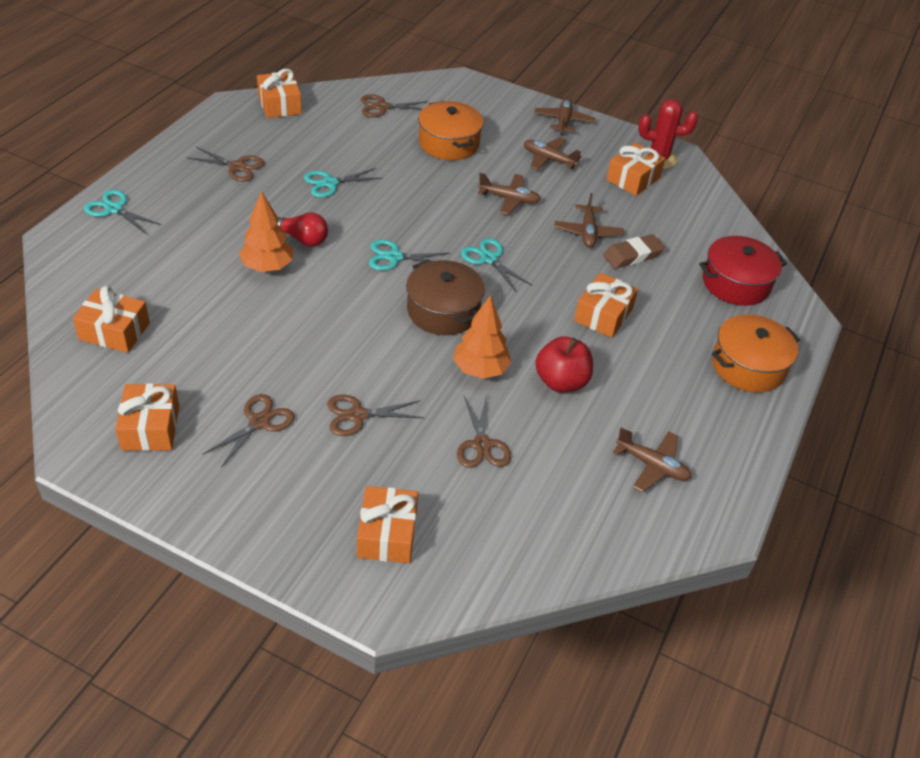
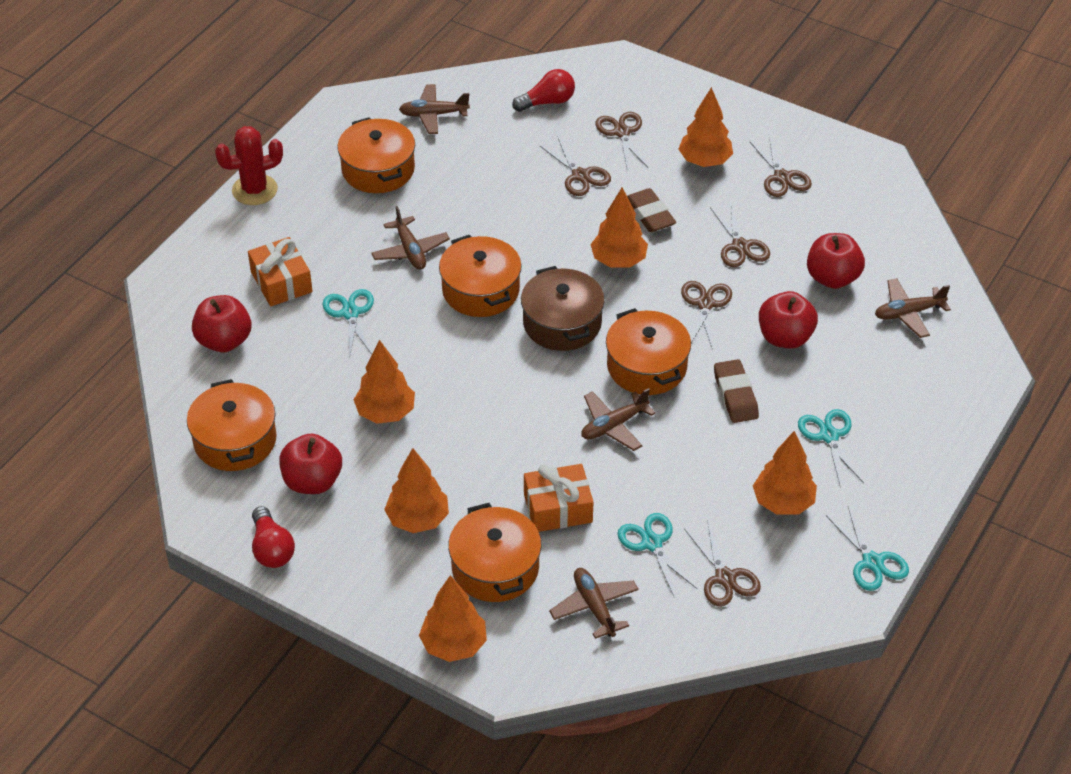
brown eraser: [603,234,665,269] = 1 -> [627,188,676,232] [714,359,759,423] = 2
brown scissors: [186,147,264,182] [202,394,295,468] [327,395,424,436] [361,94,429,117] [457,396,511,468] = 5 -> [540,138,611,196] [595,112,648,168] [681,281,732,350] [684,520,761,607] [710,204,770,267] [750,136,812,197] = 6
orange gift: [73,286,150,353] [115,383,179,451] [257,69,302,118] [357,486,418,563] [574,273,638,338] [606,143,665,196] = 6 -> [248,237,313,306] [524,464,593,532] = 2
orange pot: [418,101,484,160] [712,314,800,393] = 2 -> [187,379,277,471] [337,117,415,193] [439,235,522,317] [448,503,542,602] [606,308,691,395] = 5
orange tree: [239,191,293,272] [453,295,511,379] = 2 -> [354,340,415,424] [384,448,449,533] [419,575,487,662] [590,188,648,268] [679,87,733,167] [753,431,817,515] = 6
red apple: [535,336,593,393] = 1 -> [192,295,252,352] [279,434,342,494] [759,291,818,349] [807,233,865,289] = 4
red light bulb: [278,212,328,247] = 1 -> [252,506,295,568] [512,69,575,112] = 2
red pot: [699,236,787,306] = 1 -> none = 0

